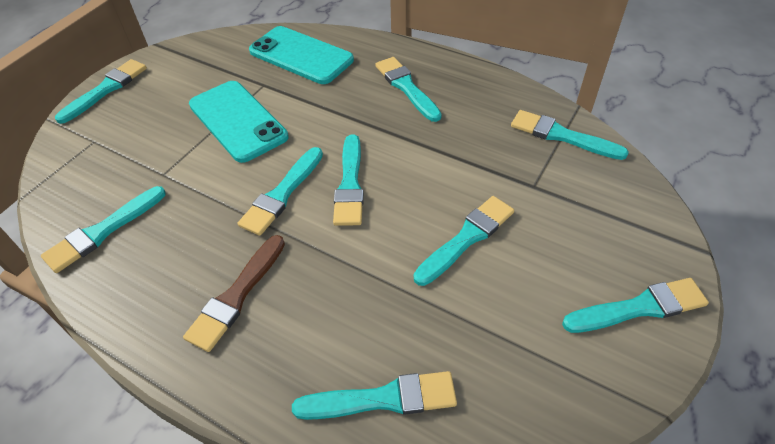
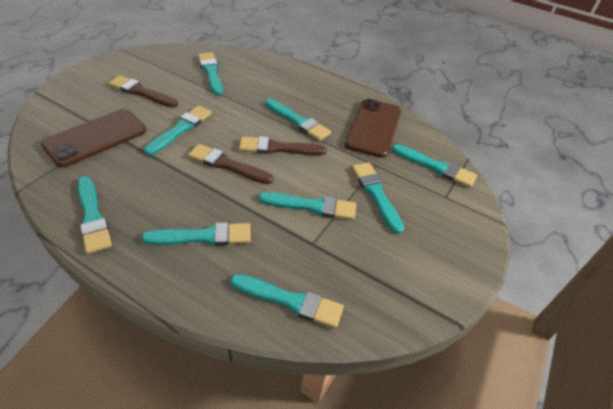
brown brush: [183,235,285,352] = 1 -> [108,75,178,108] [188,144,273,184] [239,136,326,155] = 3
brown phone: none = 0 -> [41,109,146,168] [345,99,401,158] = 2
turquoise phone: [189,81,289,163] [249,26,354,84] = 2 -> none = 0

